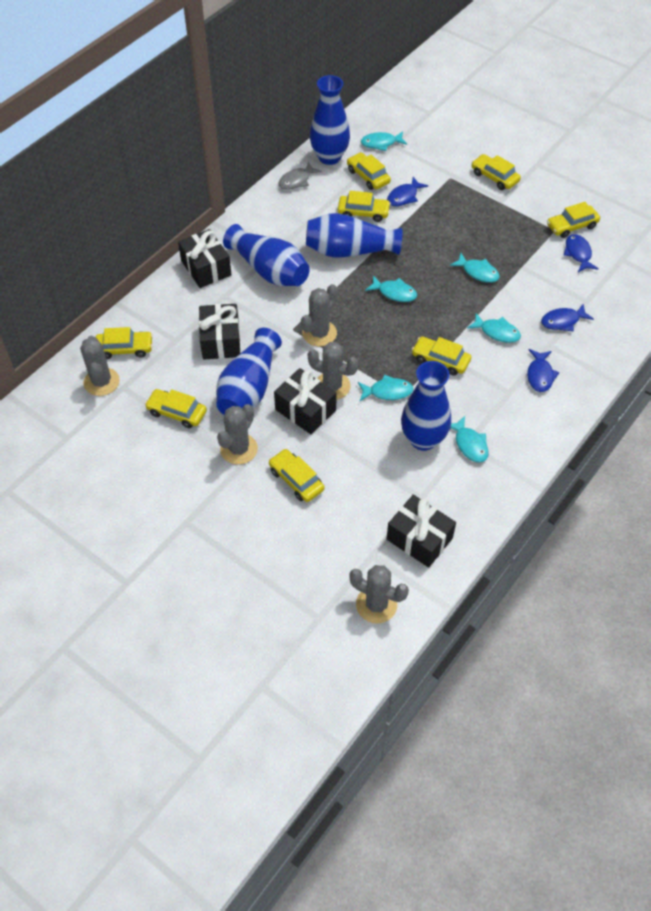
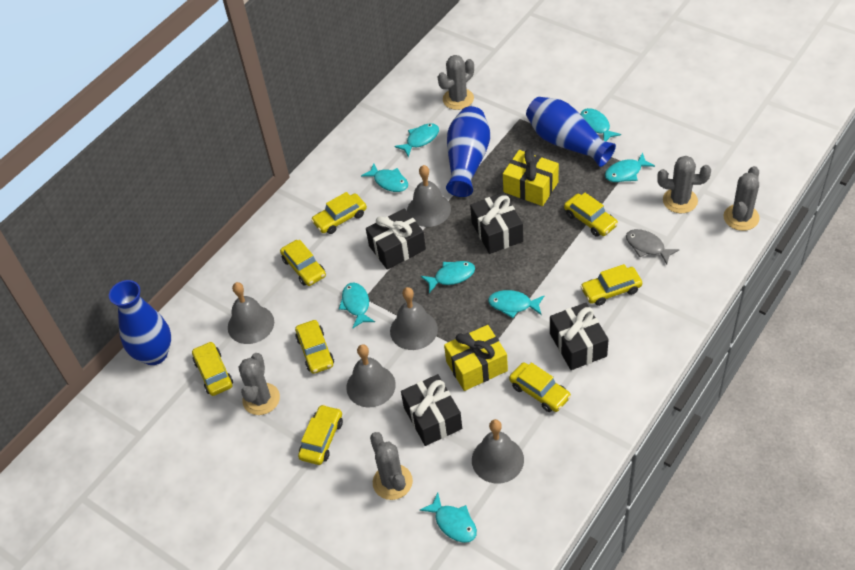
blue fish: [387,177,428,206] [527,349,560,392] [541,303,594,331] [564,234,599,272] = 4 -> none = 0
blue vase: [216,328,282,415] [223,224,310,286] [306,213,402,258] [310,75,350,165] [401,361,451,451] = 5 -> [109,280,171,365] [446,106,490,197] [526,97,616,167] = 3
grey bell: none = 0 -> [228,282,274,344] [346,344,396,407] [390,287,438,350] [407,165,451,227] [472,419,524,484] = 5
turquoise fish: [358,375,413,401] [361,131,407,151] [365,275,417,302] [450,253,500,283] [450,416,488,462] [467,313,521,343] = 6 -> [339,283,375,328] [361,163,408,192] [394,123,439,157] [420,493,477,543] [421,261,475,293] [488,290,544,318] [580,108,621,141] [605,152,655,182] = 8
yellow gift: none = 0 -> [444,325,508,391] [503,149,559,206] = 2

